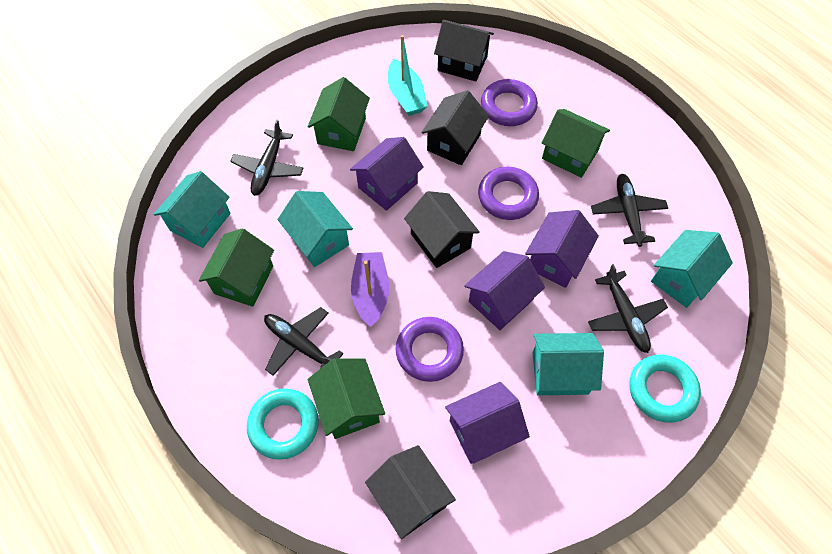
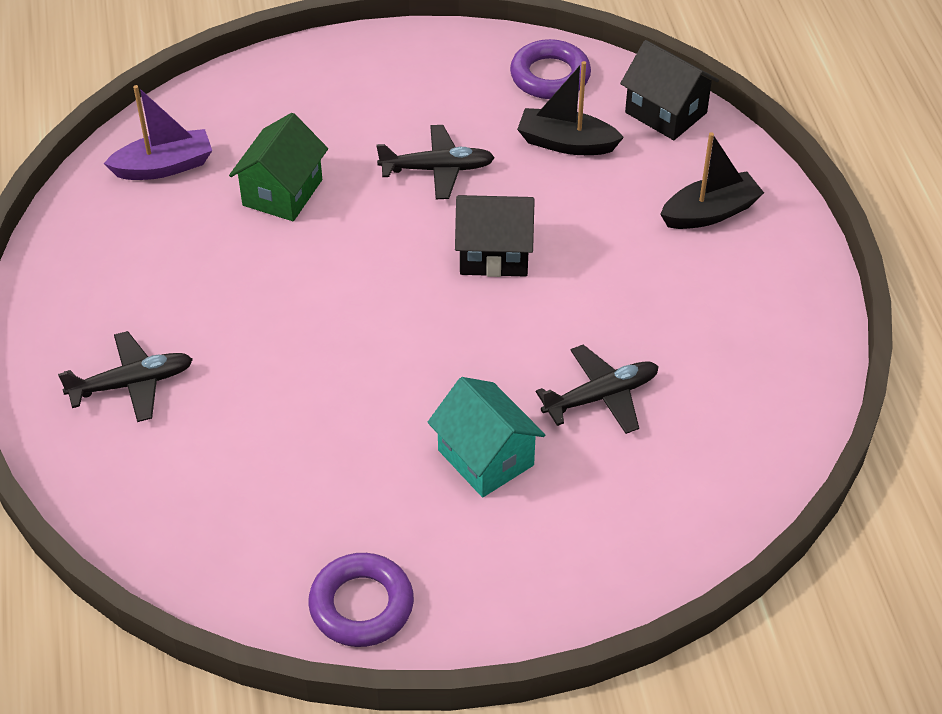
black boat: none = 0 -> [517,61,624,155] [660,132,764,229] = 2
black house: [365,445,456,539] [404,191,480,268] [421,90,489,165] [434,20,494,82] = 4 -> [455,195,535,277] [620,40,719,140] = 2
black plane: [230,119,304,196] [264,307,344,376] [588,264,668,353] [591,174,668,247] = 4 -> [58,331,193,422] [376,125,495,199] [536,345,659,434] = 3
green house: [199,228,274,307] [308,77,370,151] [308,358,385,439] [542,109,610,178] = 4 -> [229,113,328,221] = 1
purple house: [350,137,424,211] [445,382,530,464] [464,251,545,330] [525,210,599,288] = 4 -> none = 0
purple ring: [396,317,464,382] [478,167,539,220] [481,79,538,126] = 3 -> [308,553,414,647] [510,39,591,99] = 2
turquoise boat: [388,35,428,116] = 1 -> none = 0
turquoise house: [153,171,231,248] [277,191,353,267] [532,333,604,395] [651,230,733,308] = 4 -> [427,377,545,497] = 1
turquoise ring: [247,388,319,460] [629,355,701,422] = 2 -> none = 0

